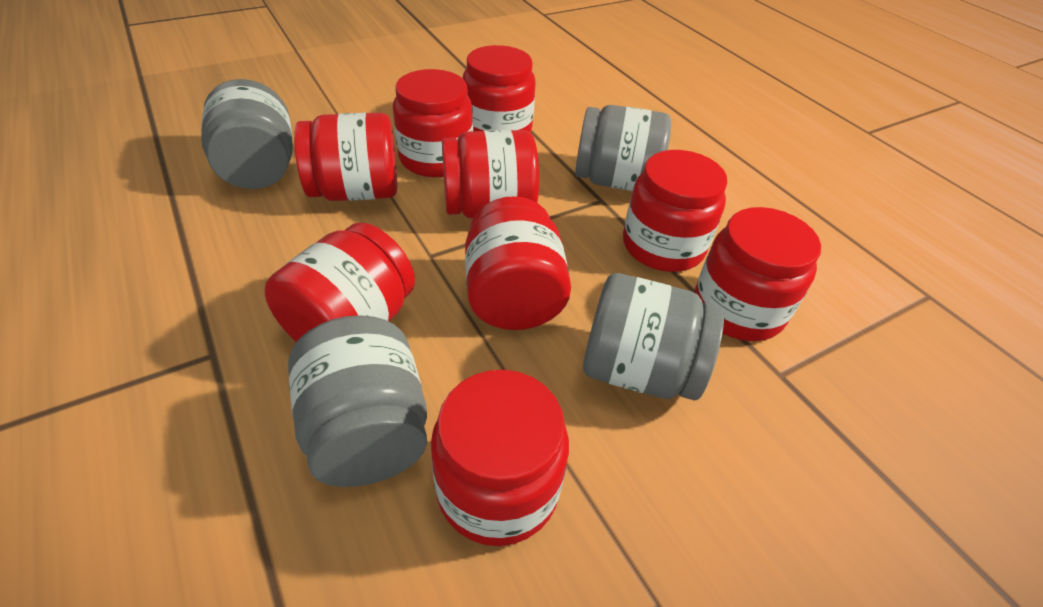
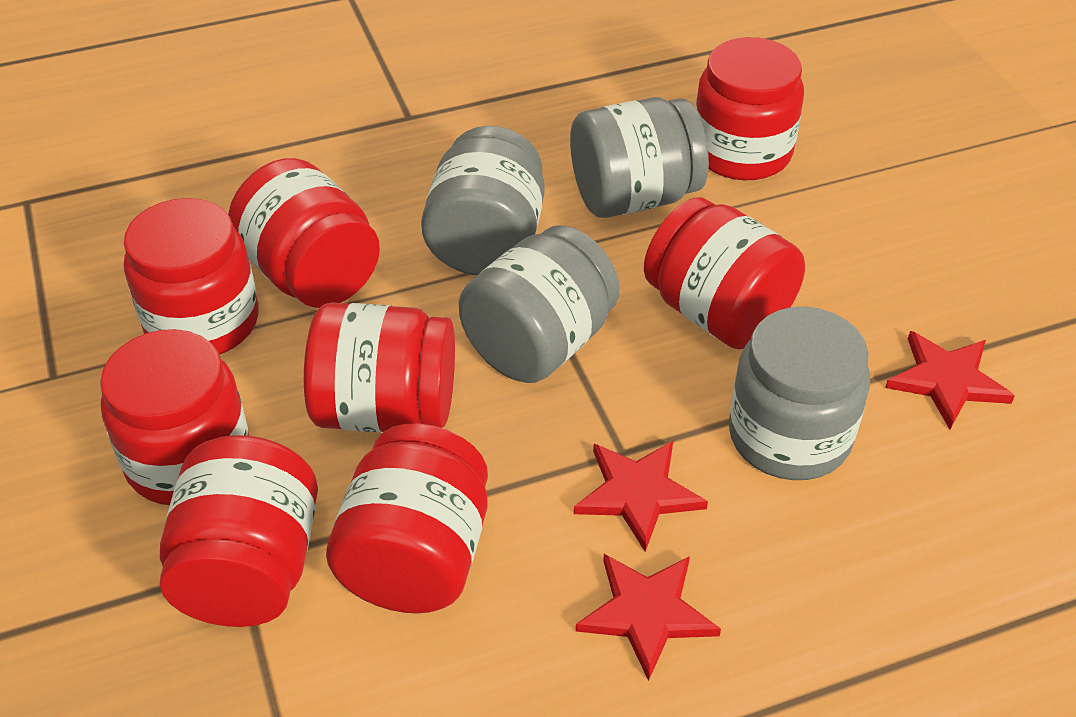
red jar: [265,222,415,342] [294,113,398,201] [393,69,473,177] [431,370,569,546] [442,130,539,219] [463,45,536,132] [465,196,571,330] [623,150,727,272] [695,207,821,341] = 9 -> [100,329,249,505] [124,198,259,354] [160,435,318,627] [228,158,380,308] [304,303,455,433] [326,423,488,613] [644,197,805,349] [695,37,804,180] = 8
red star: none = 0 -> [574,441,708,552] [576,554,721,681] [885,331,1015,429] = 3

